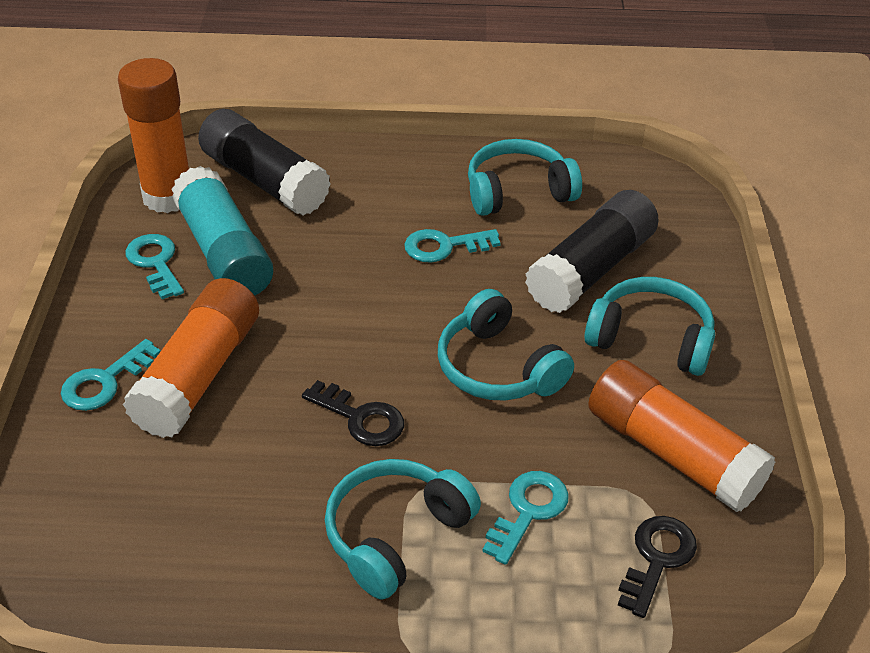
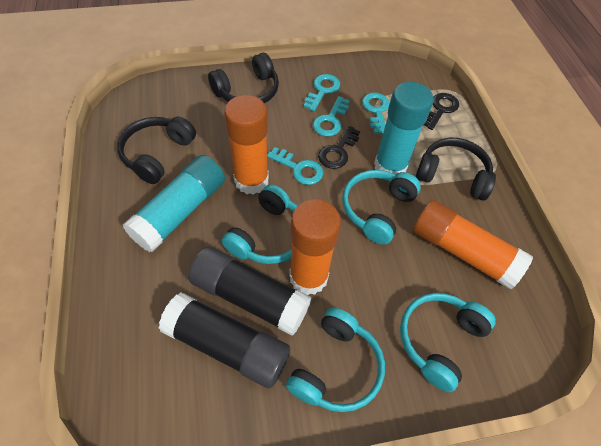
black headphones: none = 0 -> [117,117,196,184] [208,53,279,103] [416,138,496,201] = 3
turquoise glue stick: [171,166,273,296] = 1 -> [123,155,225,252] [374,82,434,175] = 2

